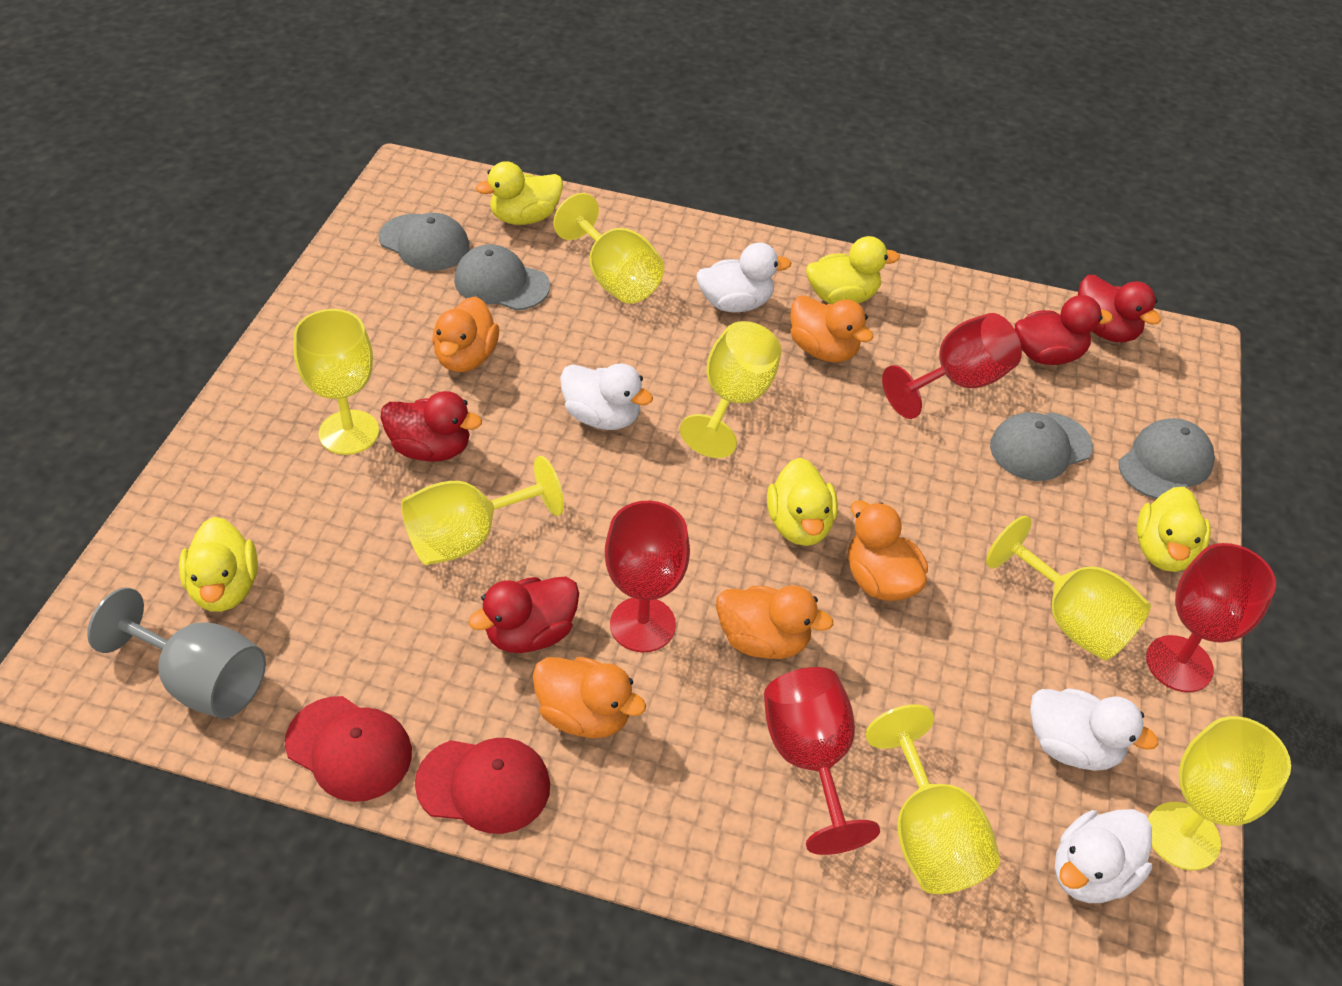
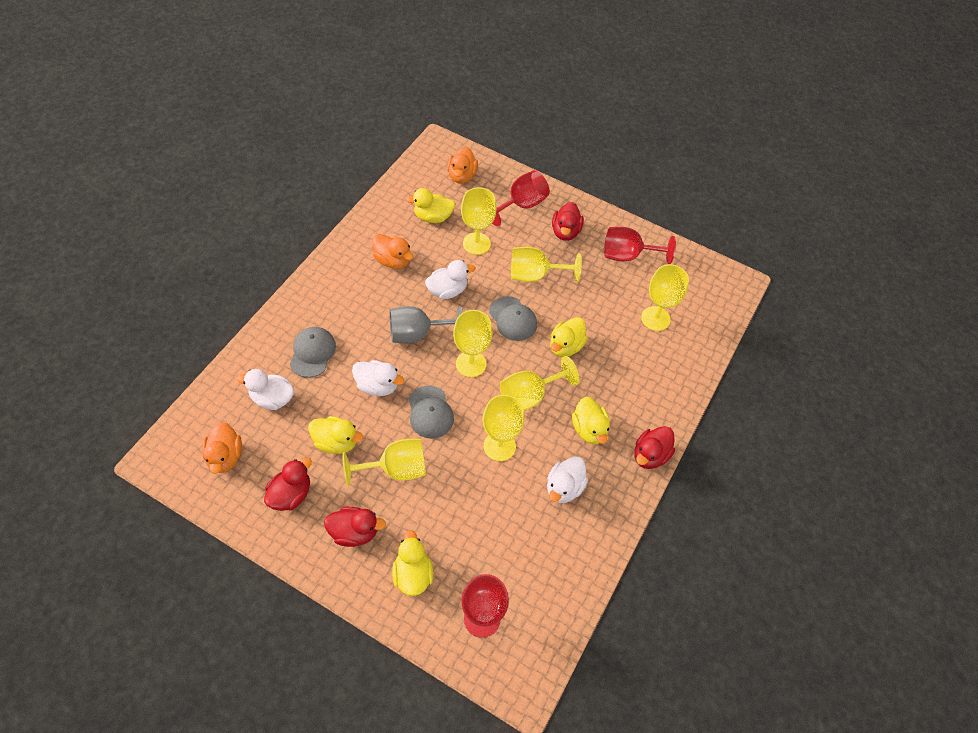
grey cap: [379,213,470,271] [454,244,550,310] [990,412,1093,481] [1118,418,1215,499] = 4 -> [290,327,336,378] [409,386,454,439] [489,296,537,341] = 3
orange duck: [432,296,499,372] [533,657,646,738] [716,585,833,659] [790,295,873,363] [848,500,928,601] = 5 -> [202,422,242,474] [373,234,414,269] [447,146,478,183] = 3
red cap: [285,696,412,802] [415,738,550,834] = 2 -> none = 0
red goblet: [605,501,690,652] [764,667,880,855] [882,313,1022,419] [1146,543,1276,692] = 4 -> [461,574,509,638] [492,170,550,226] [604,227,676,264] = 3

